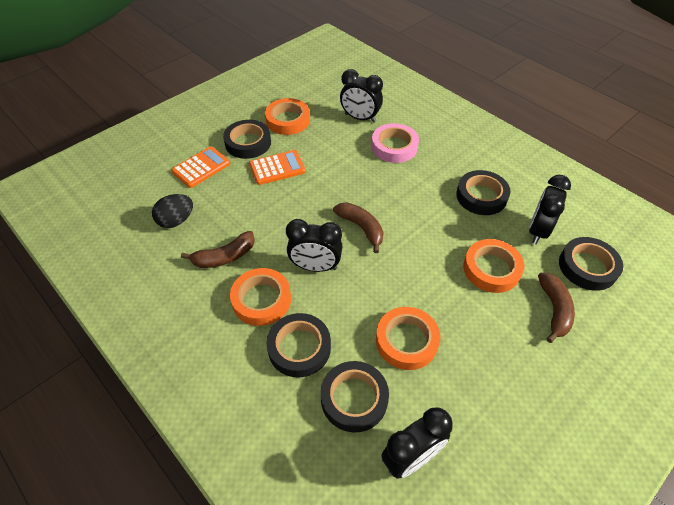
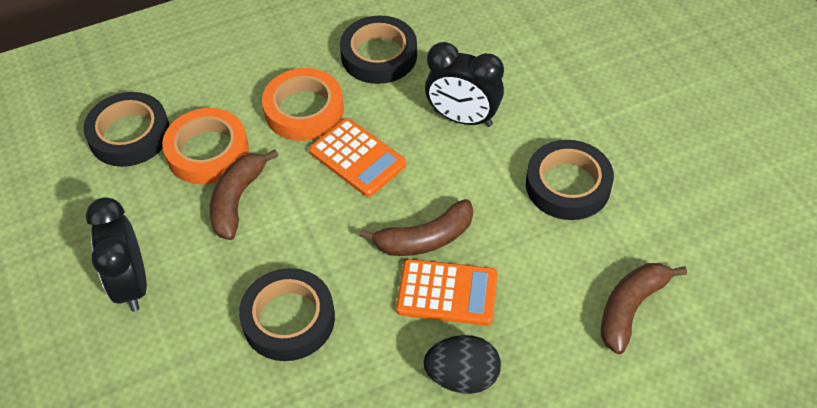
black clock: [286,219,343,272] [340,69,383,123] [381,408,453,479] [529,175,571,244] = 4 -> [86,197,147,312] [425,42,504,127] = 2
black tape: [223,120,271,159] [267,313,331,378] [321,361,389,433] [456,170,510,215] [559,237,623,291] = 5 -> [83,92,170,167] [239,268,335,361] [340,15,417,84] [526,140,614,220] = 4
orange tape: [230,268,291,326] [265,98,310,135] [376,307,440,370] [463,239,524,293] = 4 -> [162,108,249,184] [262,68,344,141] = 2
pink tape: [372,123,419,163] = 1 -> none = 0

